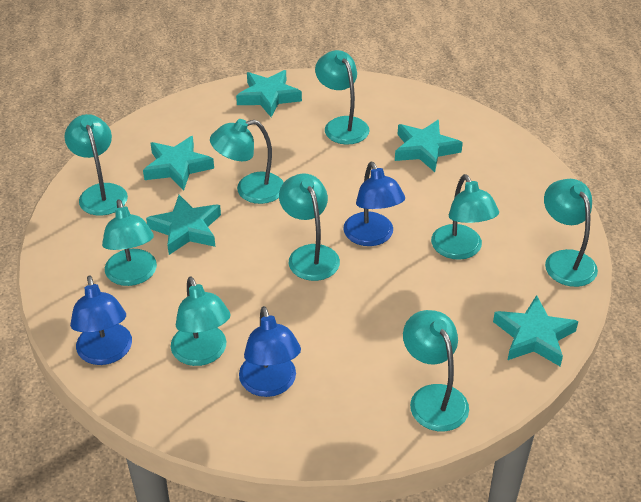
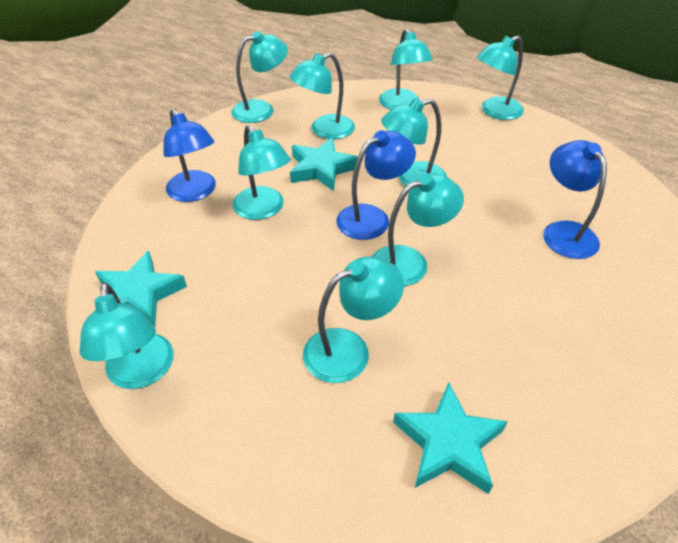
turquoise star: [143,136,214,190] [146,195,221,255] [236,70,302,117] [395,120,463,172] [493,295,579,366] = 5 -> [94,251,187,326] [290,138,358,191] [393,382,508,494] = 3

